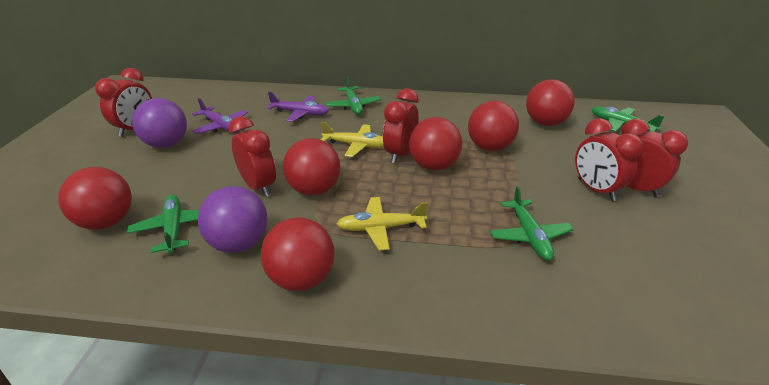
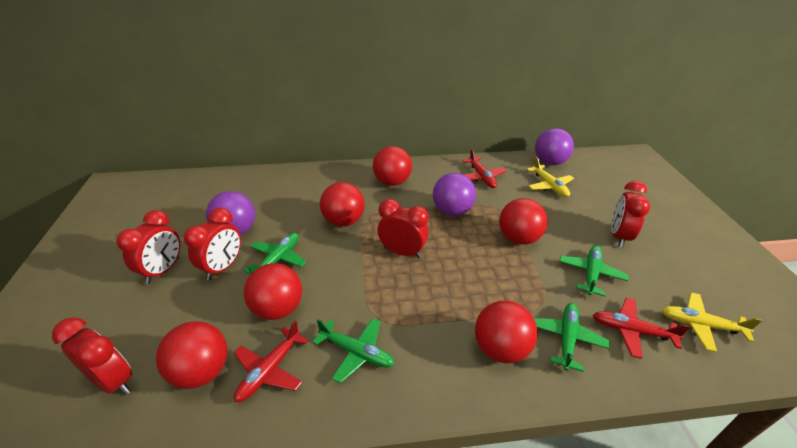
purple ball: [132,98,187,148] [198,186,268,253] = 2 -> [206,191,255,235] [433,173,476,216] [535,128,574,165] = 3
purple plane: [192,98,248,134] [267,92,329,122] = 2 -> none = 0
red plane: none = 0 -> [234,321,309,402] [462,149,506,188] [593,298,690,359] = 3

